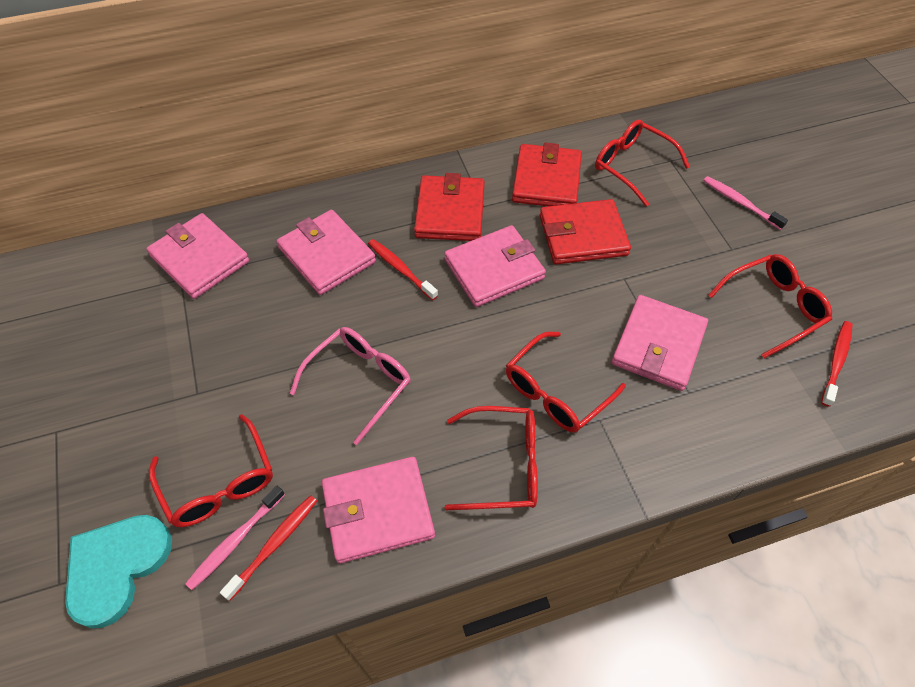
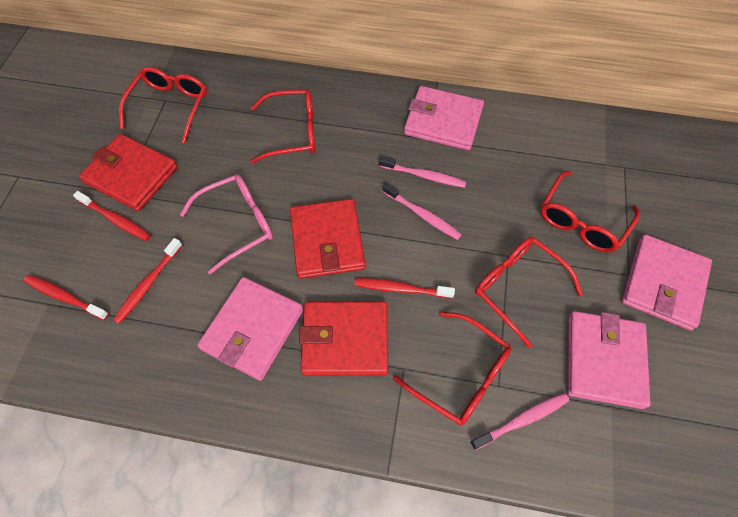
pink toothbrush: [185,485,285,590] [703,176,788,230] = 2 -> [379,156,466,188] [383,183,462,240] [470,393,569,450] = 3
pink wallet: [146,213,249,299] [277,210,376,295] [322,457,435,564] [444,225,546,307] [612,295,708,391] = 5 -> [197,277,304,381] [404,86,484,151] [567,311,651,409] [621,235,712,331] = 4
red toothbrush: [220,495,317,601] [368,239,438,300] [821,321,853,407] = 3 -> [23,275,109,320] [73,191,151,241] [113,238,183,324] [354,278,455,299] = 4
turquoise heart: [65,515,172,629] = 1 -> none = 0

